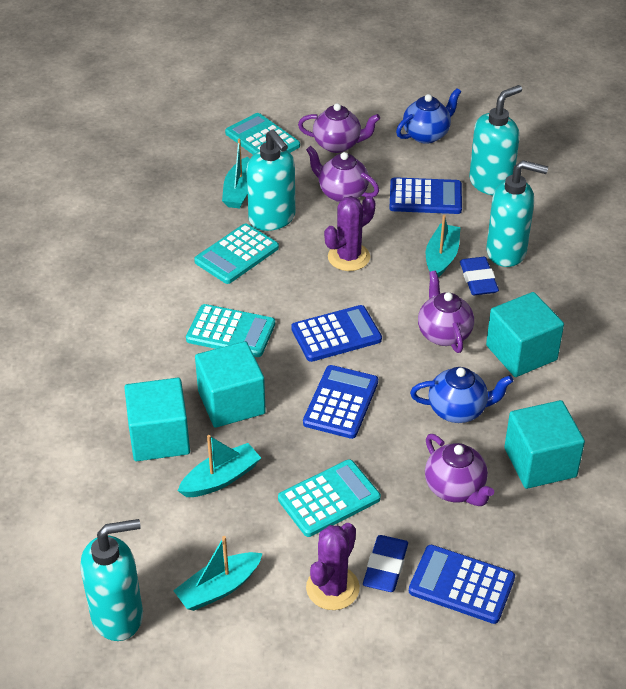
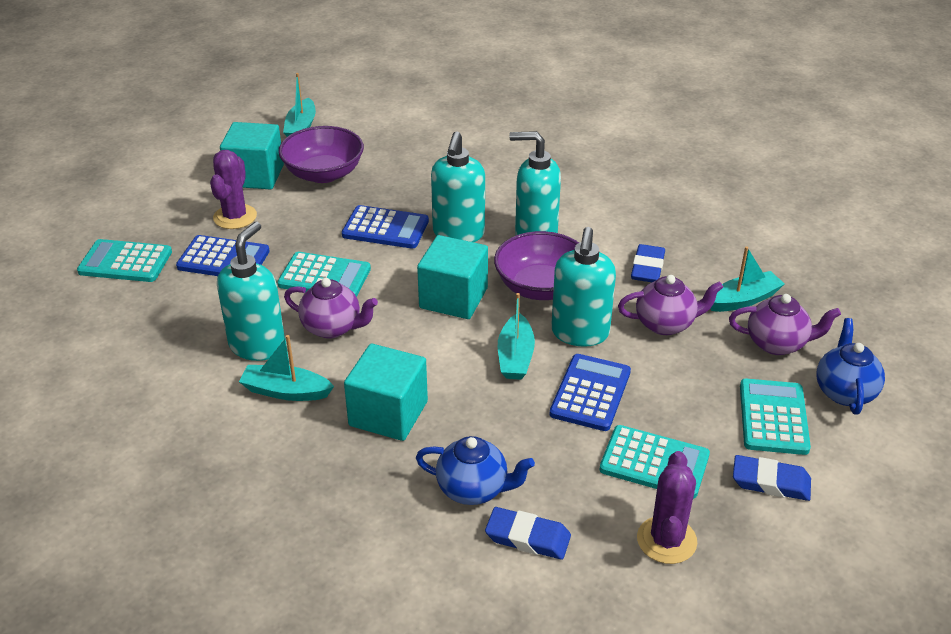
blue calculator: [291,305,382,362] [303,365,378,439] [389,177,462,214] [409,545,515,624] = 4 -> [176,235,270,276] [342,205,429,249] [550,354,631,431] = 3
blue eraser: [363,535,408,592] [460,257,499,295] = 2 -> [485,507,571,560] [631,244,665,282] [733,455,811,501] = 3
purple bowl: none = 0 -> [278,126,364,183] [494,231,579,300] = 2
purple teapot: [298,103,380,153] [306,146,379,202] [418,271,474,353] [425,434,494,506] = 4 -> [284,278,378,338] [618,275,723,335] [729,294,841,355] = 3
turquoise cube: [124,378,190,461] [195,341,266,428] [486,292,564,377] [504,400,585,489] = 4 -> [220,122,284,189] [344,344,428,441] [417,235,488,319] = 3

